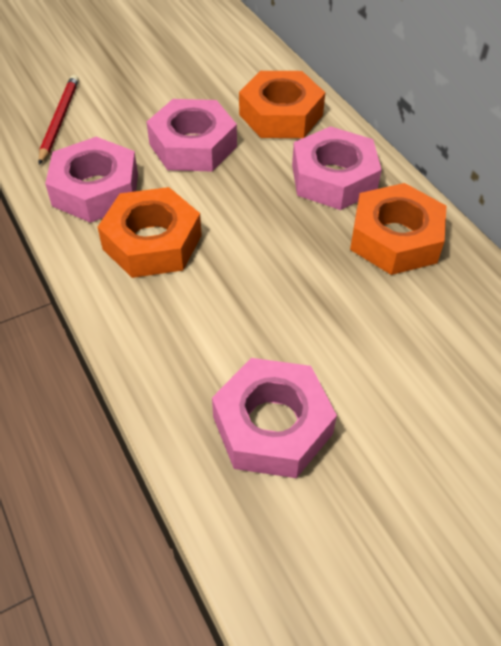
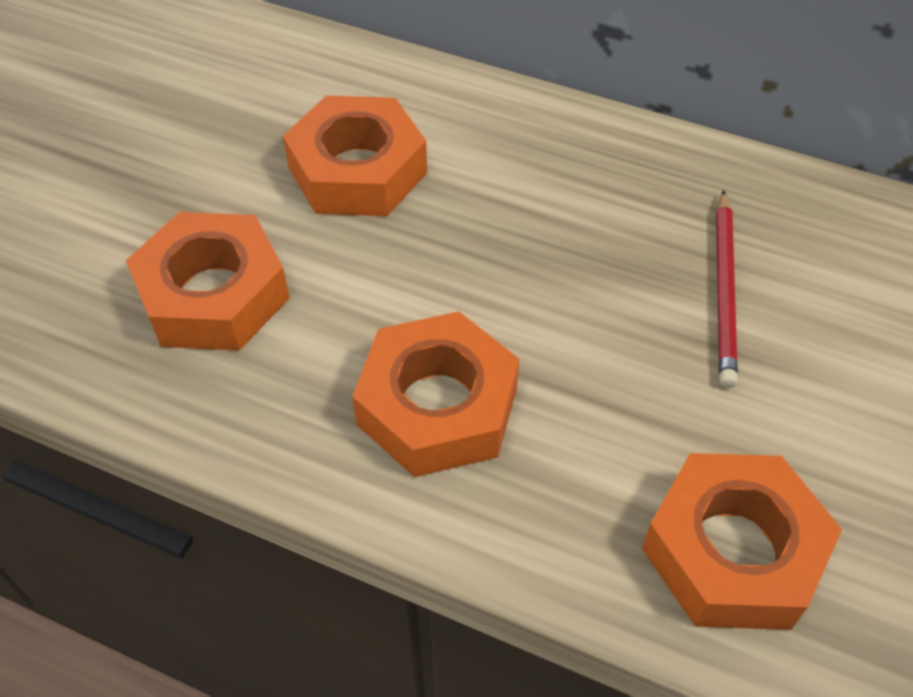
orange nut: [98,187,202,278] [239,71,325,138] [350,183,447,275] = 3 -> [126,212,290,351] [283,96,427,216] [352,311,520,477] [642,453,842,630] = 4
pink nut: [45,137,138,223] [147,99,237,172] [212,358,337,478] [292,126,382,210] = 4 -> none = 0

